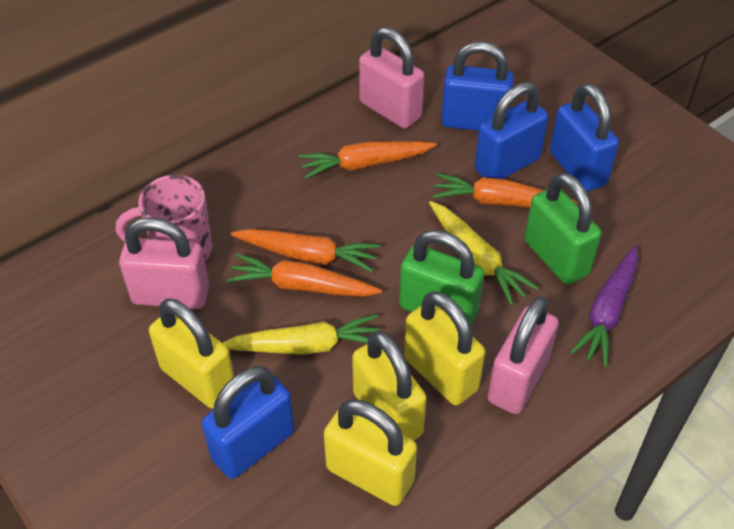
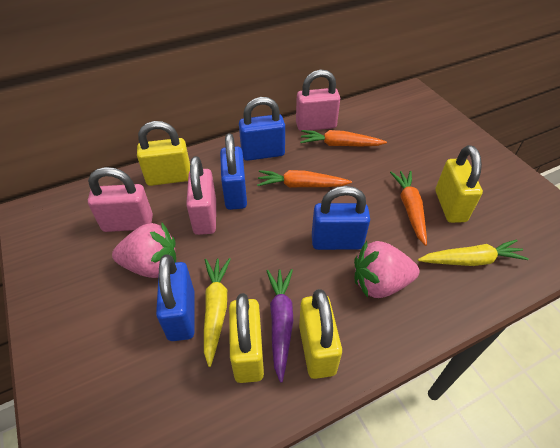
green padlock: [399,230,484,325] [524,172,602,285] = 2 -> none = 0
orange carrot: [227,254,382,297] [231,229,380,272] [298,141,437,179] [433,173,578,207] = 4 -> [257,170,352,188] [300,130,387,146] [390,171,427,246] = 3
pink mug: [115,175,213,261] = 1 -> none = 0
pink strawberry: none = 0 -> [112,223,176,278] [354,241,420,298] = 2

